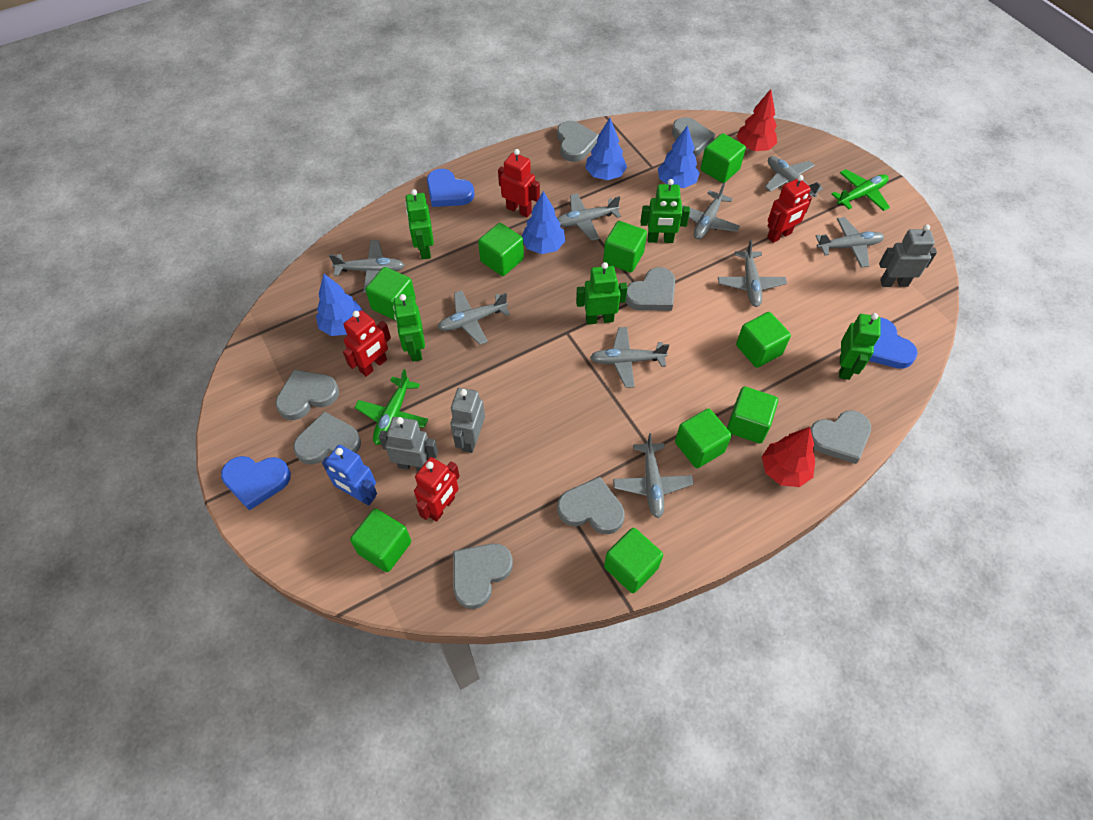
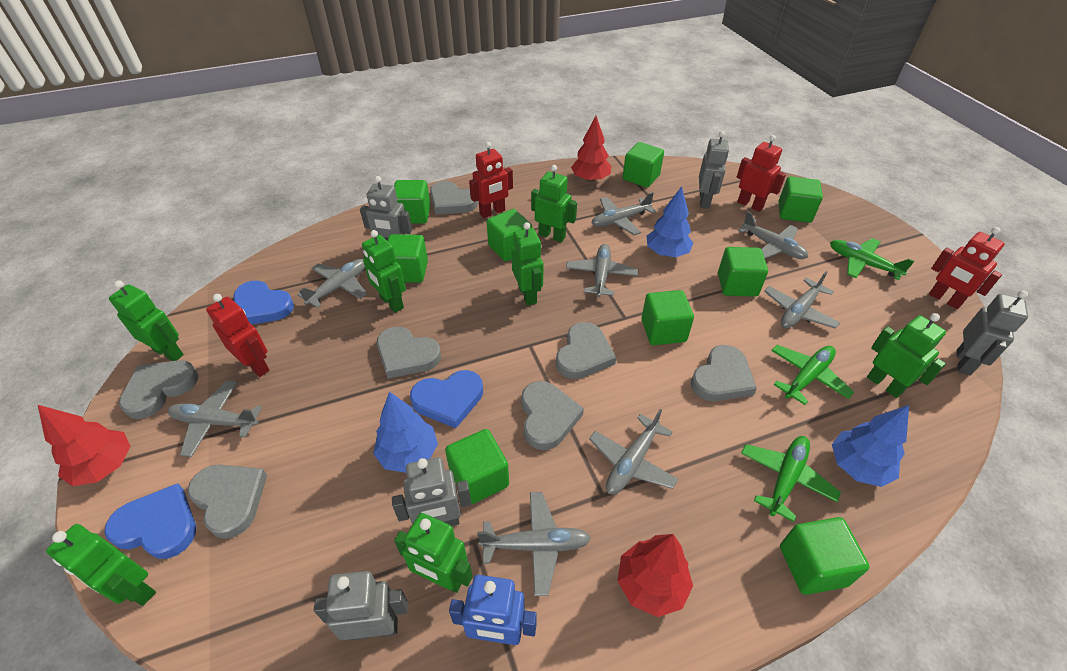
blue tree: [316,274,363,336] [522,191,565,254] [585,118,627,180] [658,125,700,188] = 4 -> [373,392,438,473] [647,186,693,257] [832,405,909,487] = 3
green plane: [354,369,428,445] [831,169,890,211] = 2 -> [741,436,841,522] [771,345,854,405] [830,238,914,280] = 3
green robot: [393,294,425,362] [405,189,434,259] [576,262,628,325] [641,179,690,243] [839,313,881,380] = 5 -> [46,524,156,606] [109,280,184,361] [362,230,406,313] [394,513,473,593] [511,222,544,305] [531,165,577,242] [867,313,946,398] = 7
grey heart: [275,369,339,420] [293,411,361,464] [453,543,513,609] [557,121,599,162] [557,477,625,534] [626,267,675,311] [672,117,715,156] [810,410,871,464] = 8 -> [119,360,198,419] [187,464,267,539] [377,326,441,379] [430,181,478,215] [521,381,584,450] [556,322,616,379] [691,345,757,401] = 7
grey plane: [329,240,405,293] [437,290,510,345] [557,193,621,241] [590,327,669,388] [613,433,693,518] [682,183,740,239] [718,240,787,307] [765,156,823,197] [815,217,884,268] = 9 -> [168,380,262,457] [297,259,367,308] [477,492,591,596] [566,244,638,297] [589,409,678,494] [592,192,656,235] [738,211,808,259] [764,271,840,329] = 8
grey robot: [379,417,438,471] [450,388,485,453] [879,224,937,287] = 3 -> [314,571,408,640] [360,176,412,240] [392,457,472,526] [699,131,729,209] [957,290,1028,376] = 5
red tree: [736,89,777,151] [762,427,815,487] = 2 -> [38,405,130,486] [571,116,611,182] [617,534,693,617] = 3

